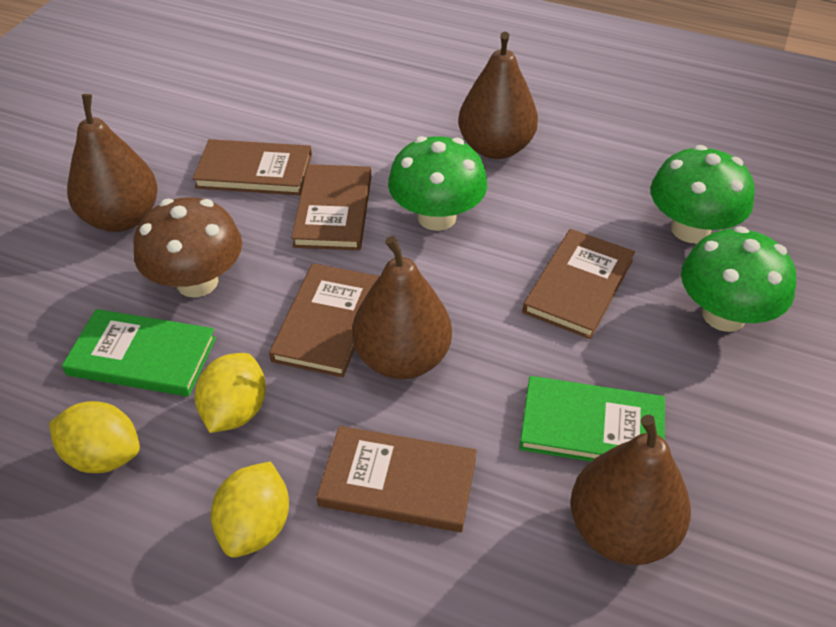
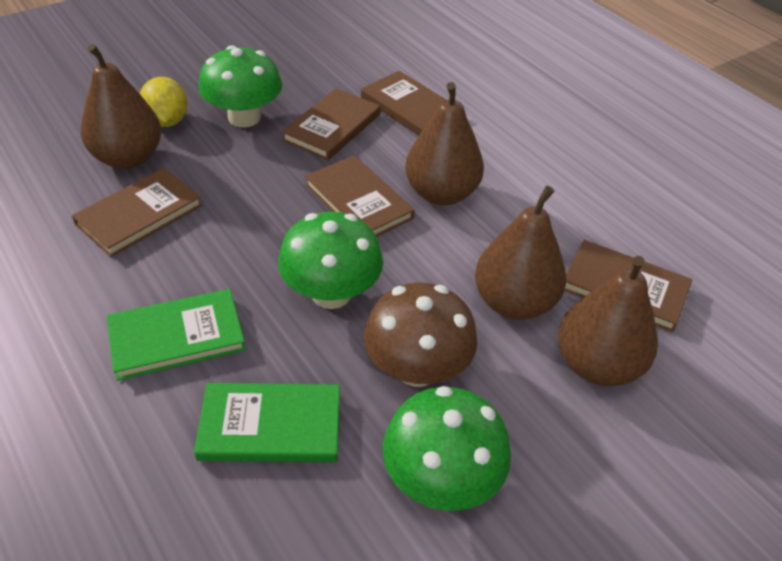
yellow lemon: [49,401,140,473] [195,353,266,433] [211,462,289,558] = 3 -> [140,77,188,127] = 1

